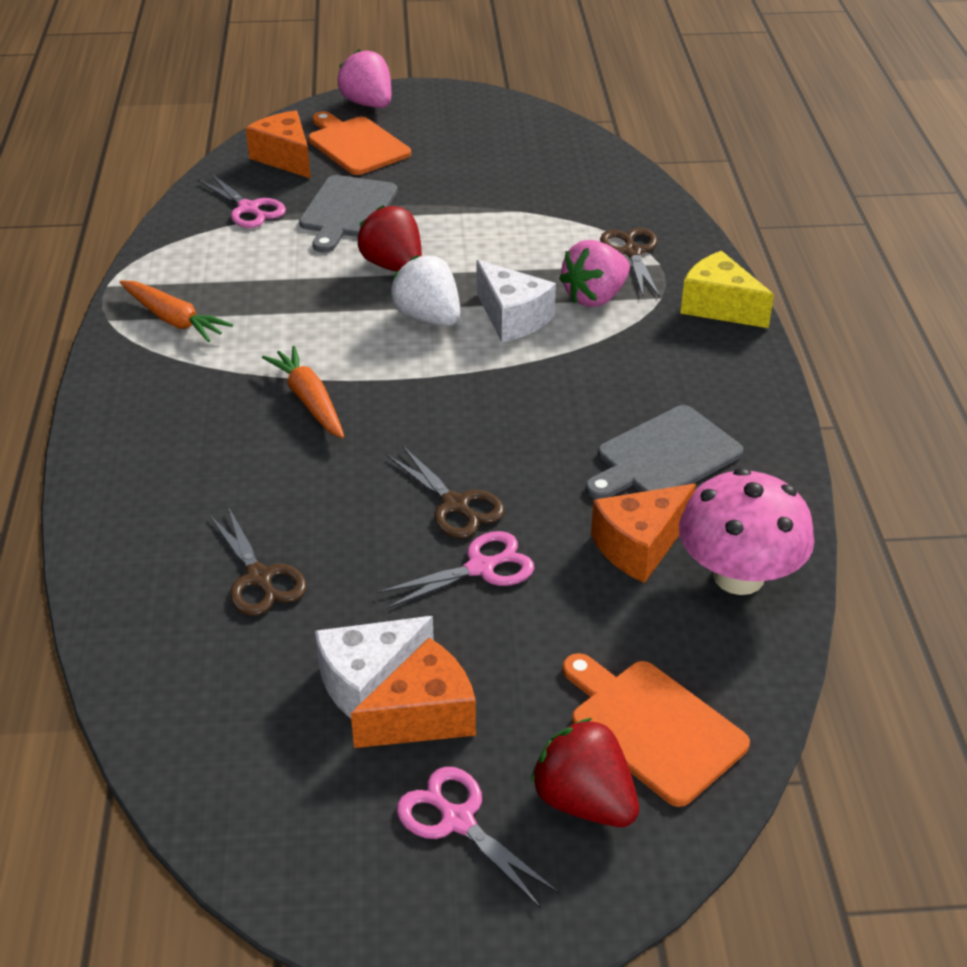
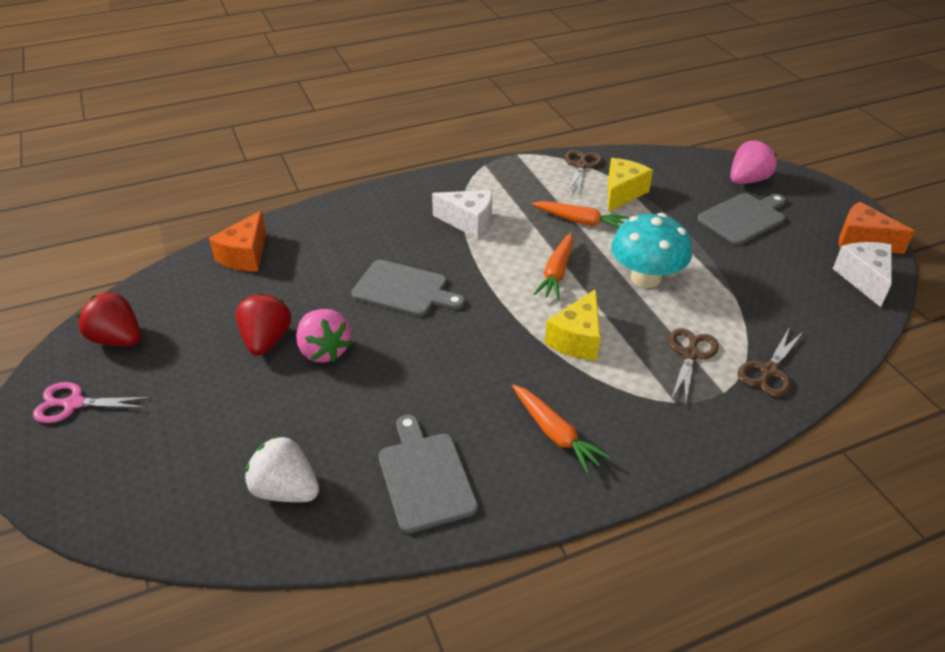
grey cutting board: [299,175,397,253] [586,405,743,499] = 2 -> [351,260,465,316] [379,415,478,533] [697,193,786,245] = 3
orange carrot: [120,281,233,342] [262,346,344,438] = 2 -> [512,385,611,474] [532,201,630,228] [534,233,573,300] = 3
orange cheese: [246,111,311,178] [351,638,476,748] [591,484,696,583] = 3 -> [209,211,266,272] [839,202,915,254] = 2
orange cutting board: [308,111,411,175] [562,653,750,807] = 2 -> none = 0
pink mushroom: [679,468,814,595] = 1 -> none = 0
pink scissors: [198,173,286,228] [377,531,534,609] [397,767,559,908] = 3 -> [33,382,152,423] = 1
turquoise mushroom: none = 0 -> [611,213,692,288] = 1
yellow cheese: [680,251,774,328] = 1 -> [545,289,600,361] [608,158,653,212] = 2

